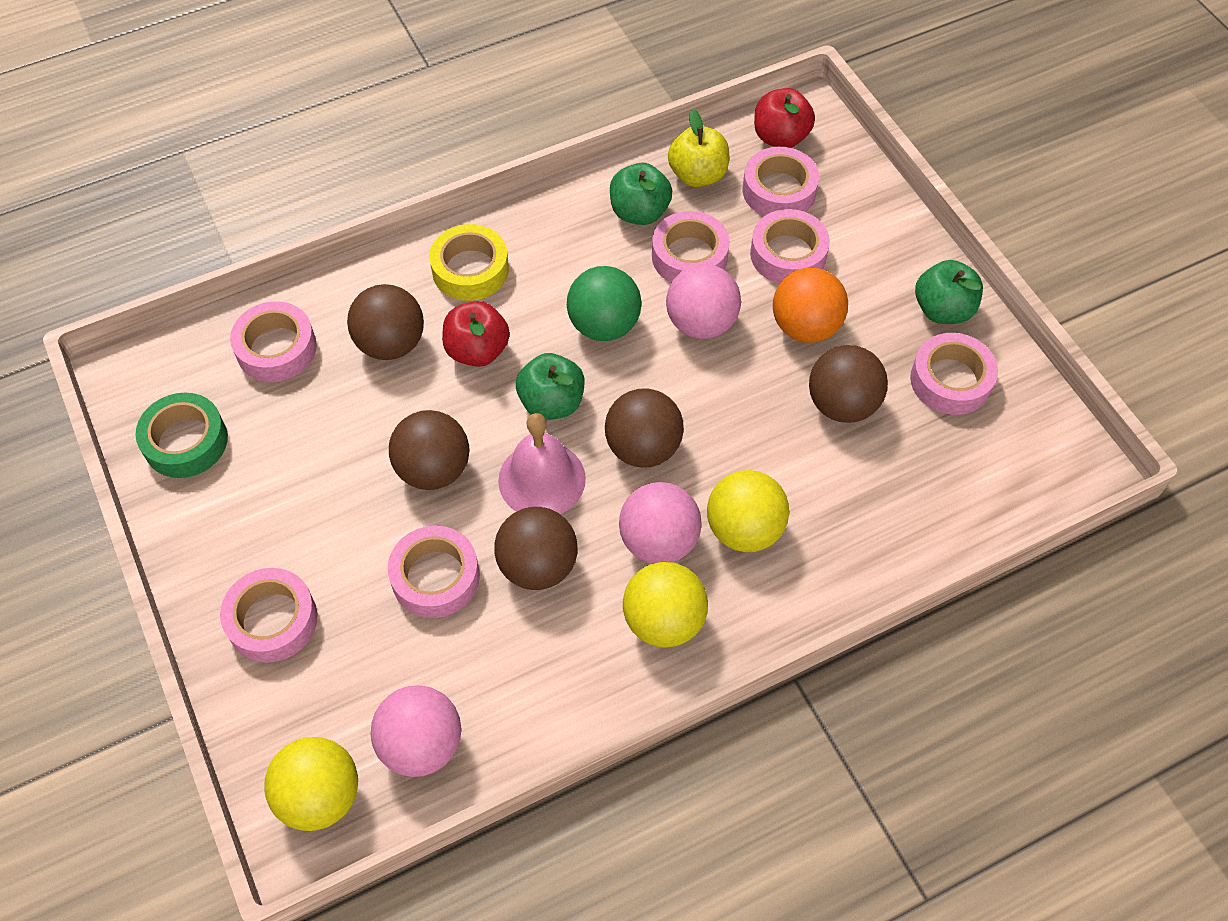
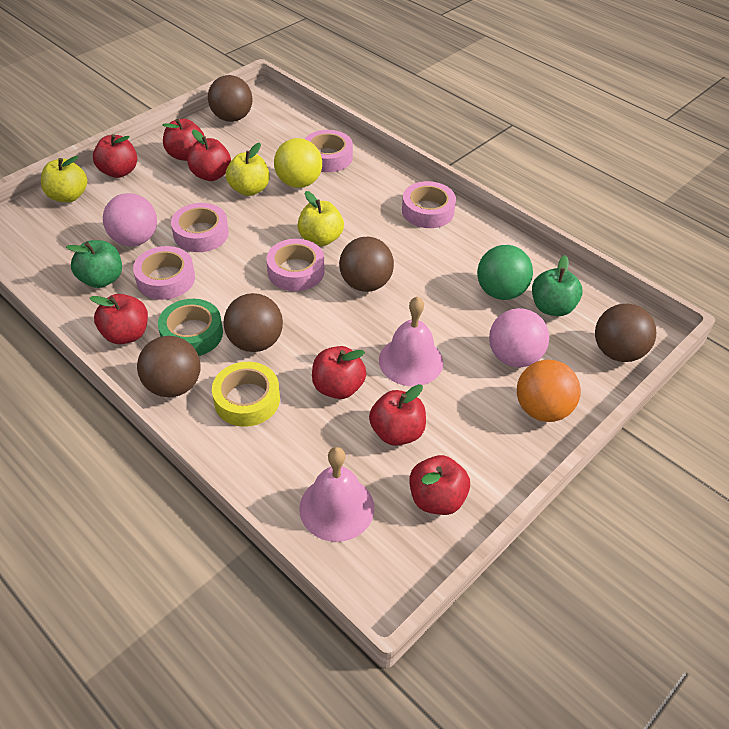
green apple: [516,353,584,420] [610,163,672,225] [915,260,983,324] = 3 -> [66,240,122,288] [532,255,583,316] = 2
pink ball: [371,685,461,777] [619,482,702,564] [666,264,741,339] = 3 -> [103,193,157,246] [489,308,549,367] = 2
pink bell: [498,413,586,514] = 1 -> [299,447,374,542] [379,296,443,386] = 2
pink tape: [220,568,317,663] [230,301,317,382] [388,525,480,618] [652,211,730,283] [743,147,819,216] [750,209,830,284] [910,333,998,415] = 7 -> [133,246,195,300] [171,203,229,252] [266,239,324,291] [305,130,353,172] [402,181,456,228] = 5
red apple: [442,301,510,367] [754,88,815,148] = 2 -> [90,294,148,344] [93,134,137,178] [162,119,205,161] [187,130,231,181] [312,346,366,399] [369,384,426,446] [409,455,470,515] = 7
yellow apple: [668,109,729,187] = 1 -> [41,156,87,203] [226,143,270,196] [297,191,344,246] = 3
yellow ball: [264,737,358,831] [623,562,708,647] [707,470,789,552] = 3 -> [274,138,322,188] = 1

